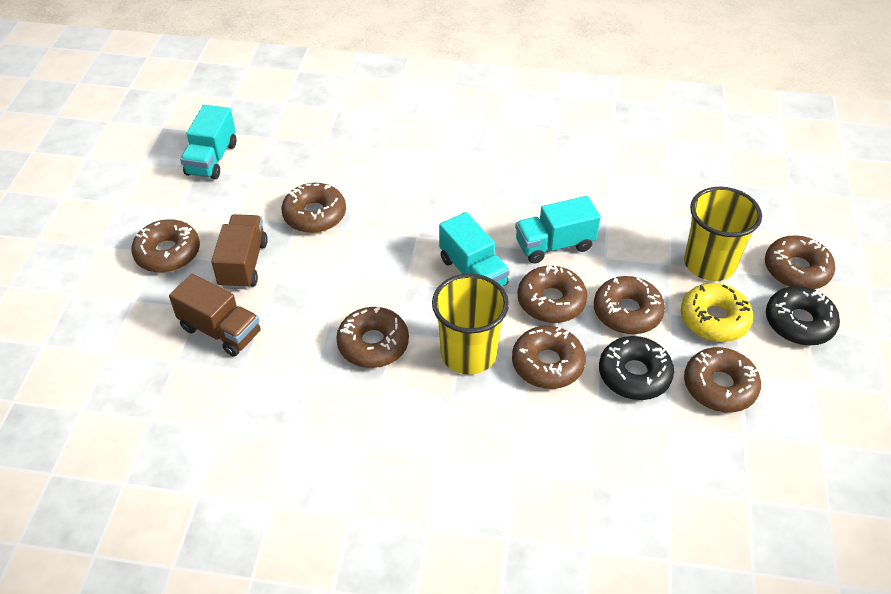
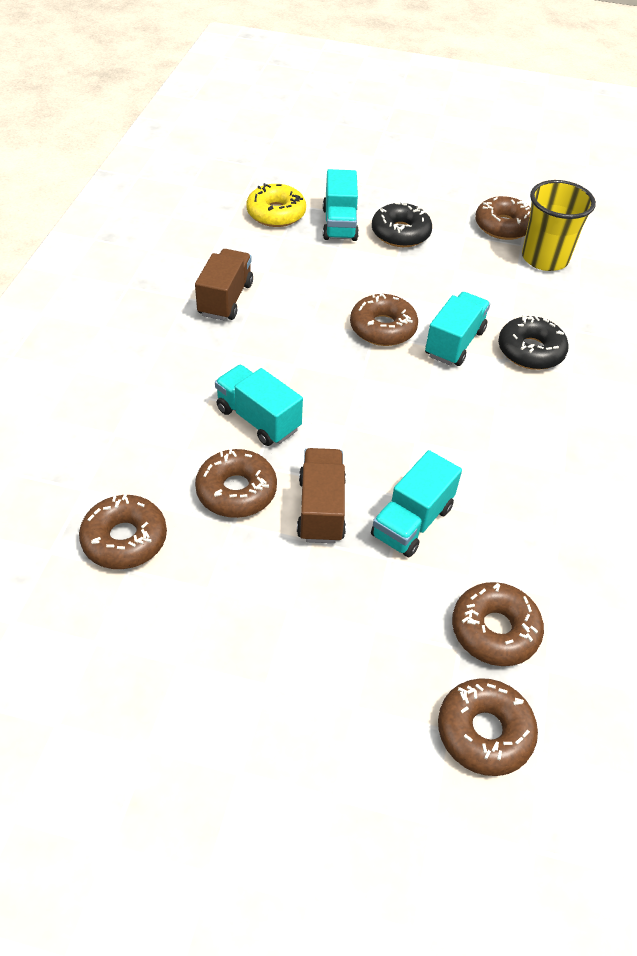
brown donut: [131,219,200,273] [281,183,346,233] [336,307,409,368] [512,326,586,389] [518,264,587,323] [594,276,665,334] [684,347,761,412] [765,236,835,289] = 8 -> [79,494,167,569] [195,448,277,518] [350,292,418,346] [438,678,538,776] [452,582,544,666] [475,196,531,240] = 6
turquoise truck: [180,105,236,179] [439,212,510,286] [515,196,601,264] = 3 -> [215,365,303,446] [323,169,359,241] [371,450,462,557] [425,292,490,366] = 4
yellow cup: [432,274,509,375] [684,187,762,281] = 2 -> [522,180,596,271] = 1

